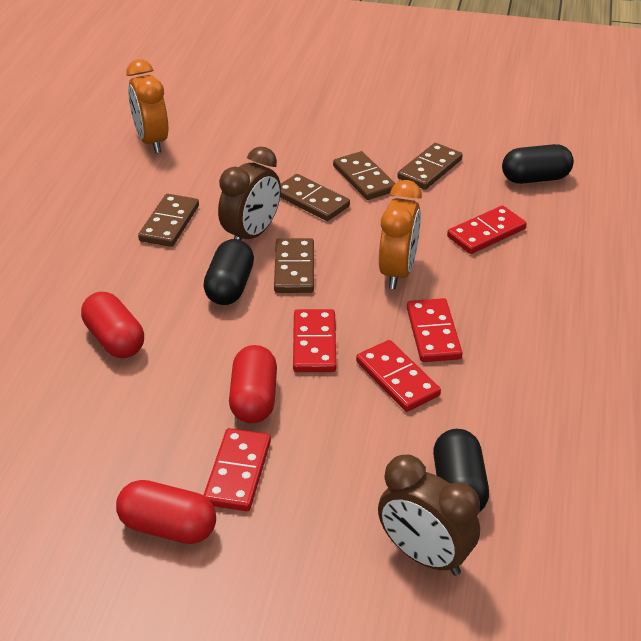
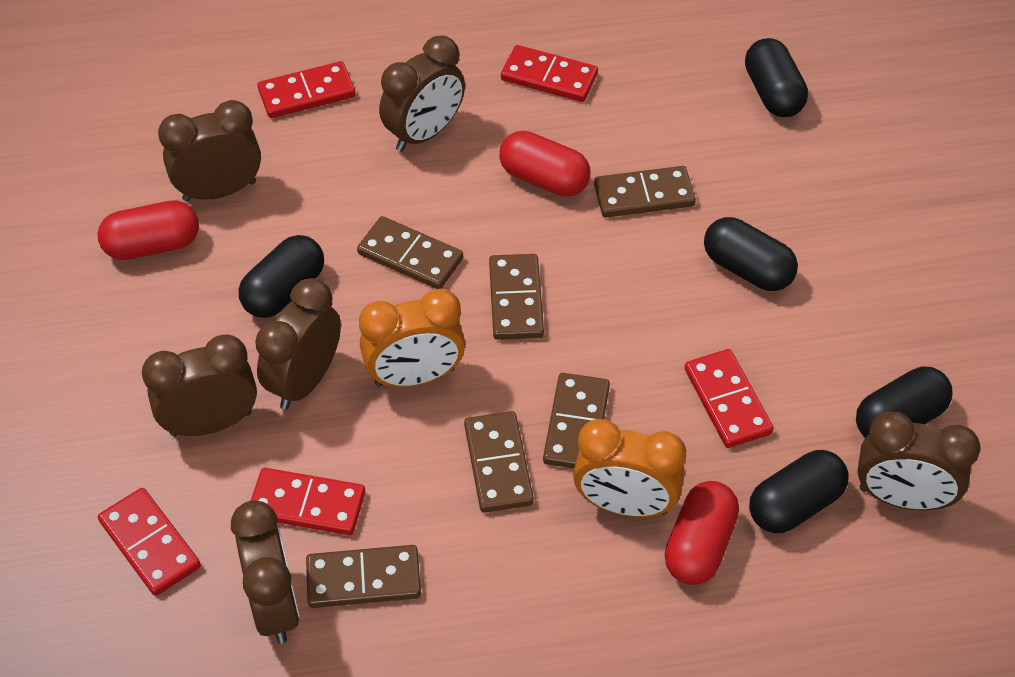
black capsule: [203,239,254,305] [433,429,489,512] [502,144,574,184] = 3 -> [239,235,324,318] [704,217,798,291] [745,38,808,117] [749,450,849,533] [856,367,953,438] = 5
brown clock: [218,146,281,240] [378,454,480,576] = 2 -> [142,334,257,436] [158,100,261,202] [231,500,300,644] [255,278,341,410] [379,36,465,152] [857,412,981,510] = 6
brown domino: [138,194,199,247] [274,238,314,293] [280,174,350,221] [333,151,396,200] [397,143,462,190] = 5 -> [306,545,421,608] [357,216,463,289] [464,411,534,513] [489,254,544,340] [543,373,610,468] [594,166,696,218] = 6

